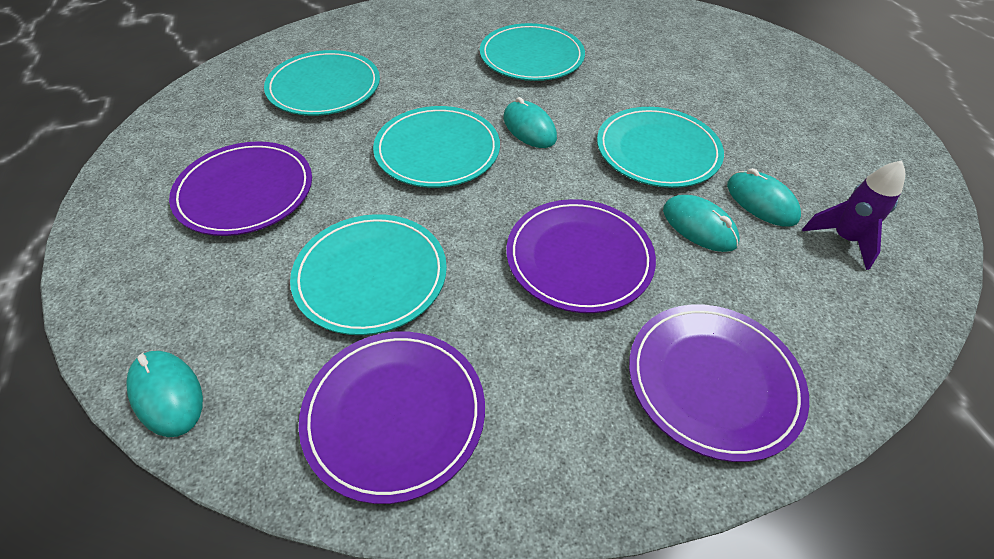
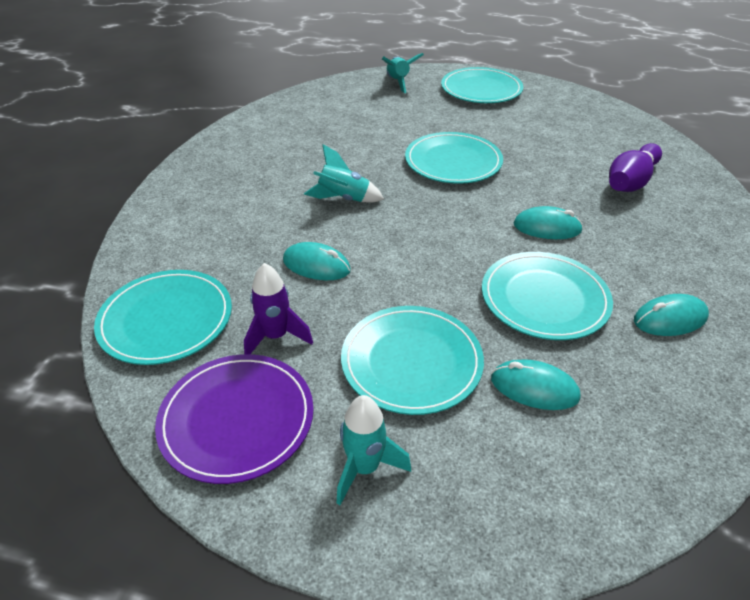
purple bowling pin: none = 0 -> [609,143,662,192] = 1
purple plate: [169,141,312,236] [299,331,485,504] [506,199,656,313] [629,304,809,462] = 4 -> [155,354,314,484] = 1
turquoise rocket: none = 0 -> [304,144,384,202] [336,395,411,505] [382,53,424,93] = 3

